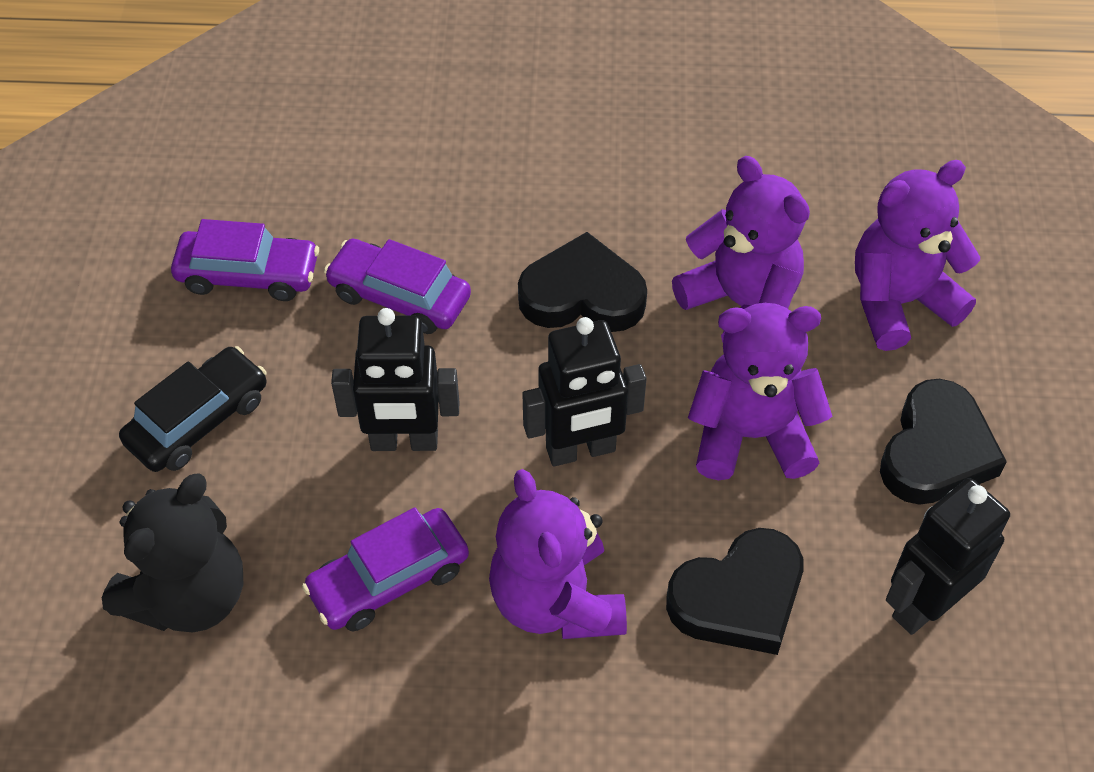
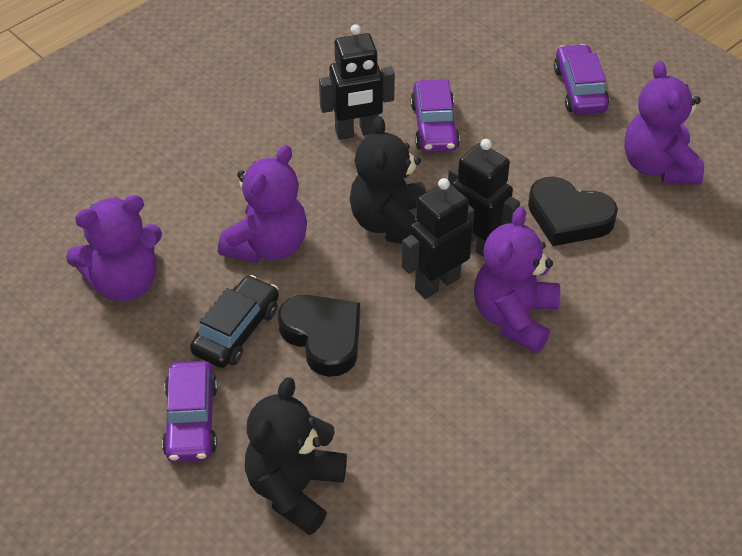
black heart: [518,232,647,332] [666,528,803,655] [880,379,1007,505] = 3 -> [278,295,360,377] [528,177,618,246] = 2
black teddy bear: [102,473,243,632] = 1 -> [245,377,347,535] [350,116,426,244] = 2

